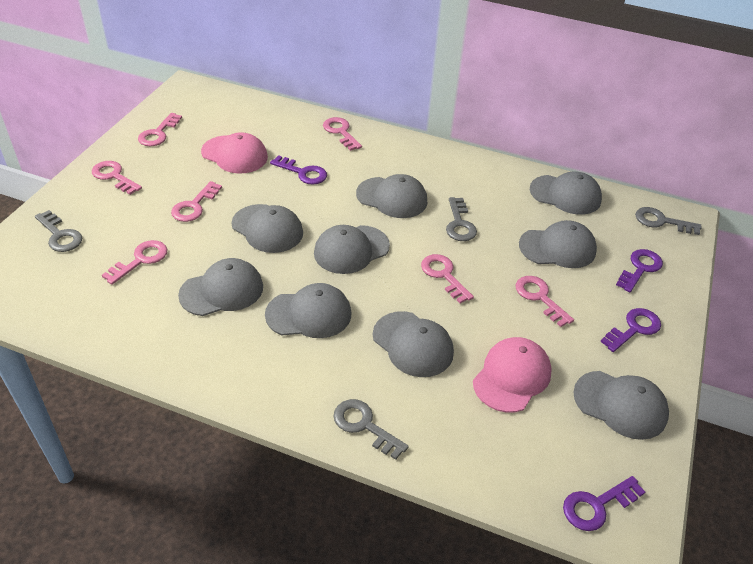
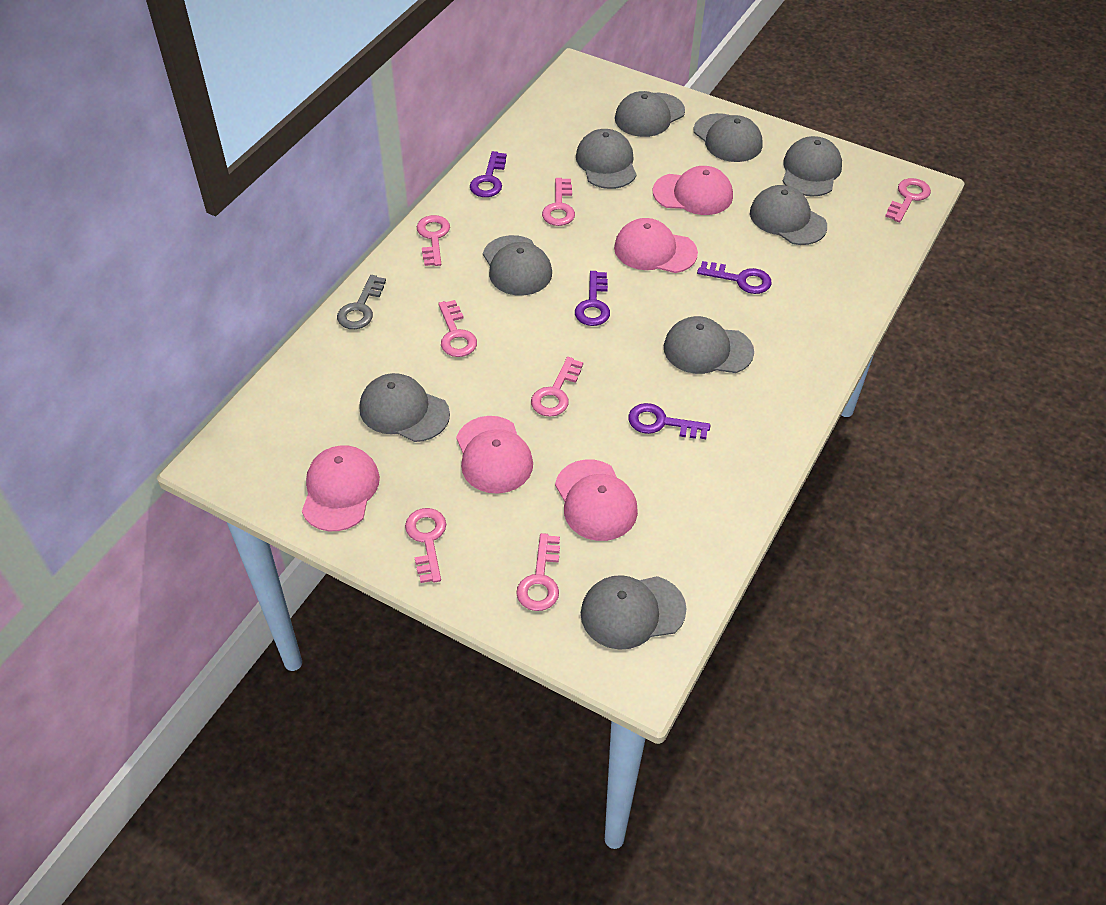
grey key: [35,210,82,252] [333,399,409,460] [446,197,477,241] [635,207,701,235] = 4 -> [337,275,386,329] = 1
pink cap: [201,132,268,174] [473,337,552,413] = 2 -> [302,446,380,531] [456,416,533,494] [555,459,638,541] [614,218,698,273] [653,166,733,215] = 5

